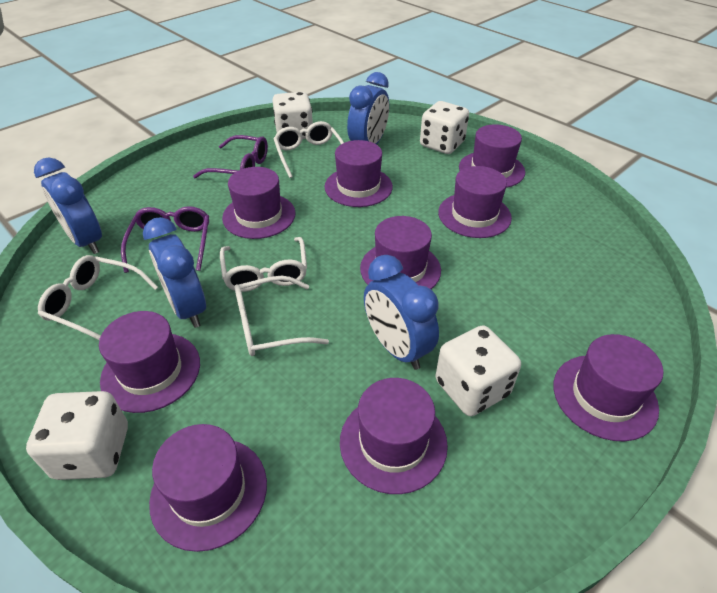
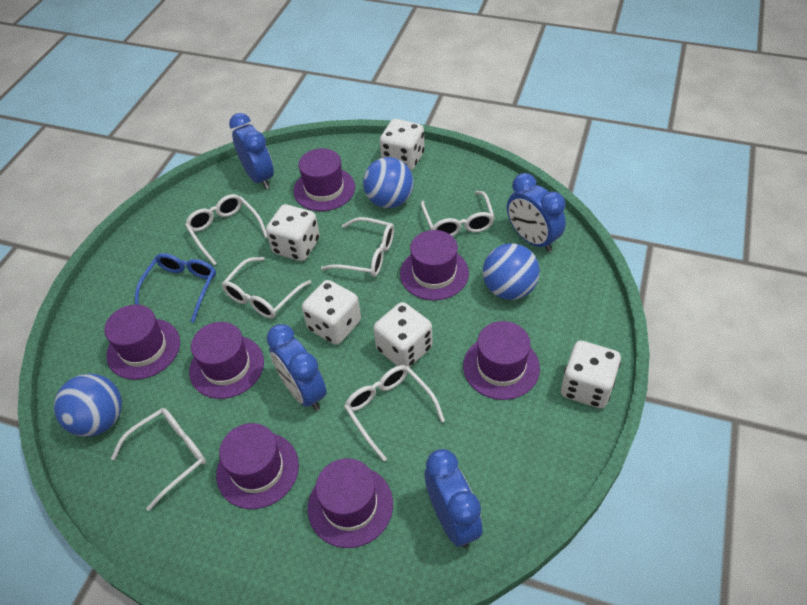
blue ball: none = 0 -> [54,374,122,437] [363,157,414,208] [483,243,540,300] = 3
blue glasses: none = 0 -> [135,253,216,323] = 1
purple glasses: [121,206,209,273] [193,135,268,179] = 2 -> none = 0
purple hat: [99,311,200,413] [149,424,267,552] [222,167,295,239] [324,140,393,207] [340,378,448,494] [360,216,441,289] [438,166,512,238] [459,124,525,188] [553,334,663,441] = 9 -> [104,305,180,380] [189,322,264,399] [216,423,299,509] [293,148,355,211] [308,458,393,548] [400,230,469,301] [463,321,540,400] = 7
white dice: [26,391,128,480] [272,92,313,139] [420,101,469,154] [436,325,521,416] = 4 -> [266,204,320,261] [302,280,361,345] [373,302,433,368] [380,119,425,170] [561,341,621,408] = 5
white glasses: [38,255,158,340] [220,237,307,292] [235,276,329,356] [273,121,344,178] = 4 -> [111,408,206,511] [185,194,268,265] [222,257,312,319] [321,217,394,277] [344,365,445,462] [421,191,495,236] = 6

